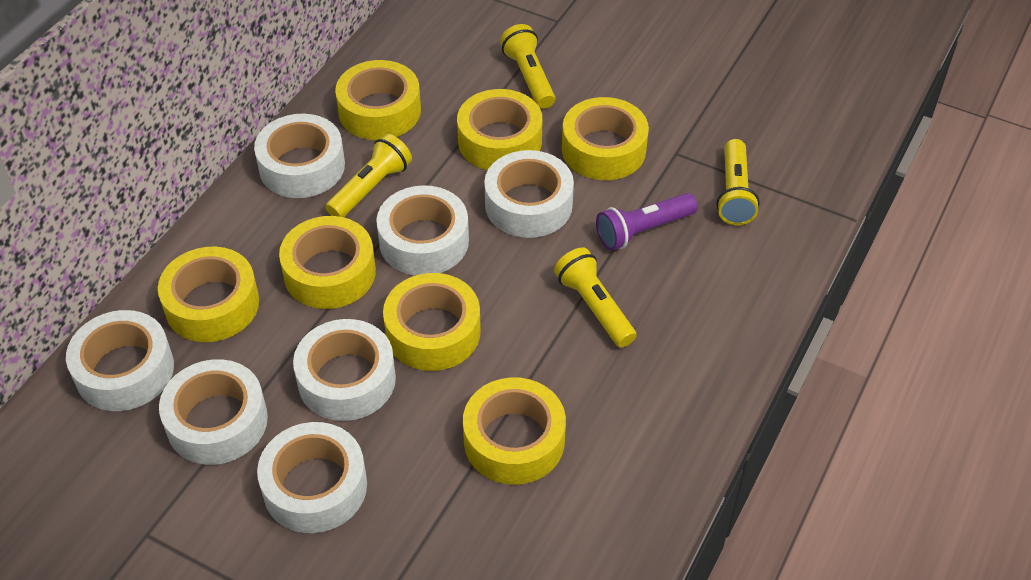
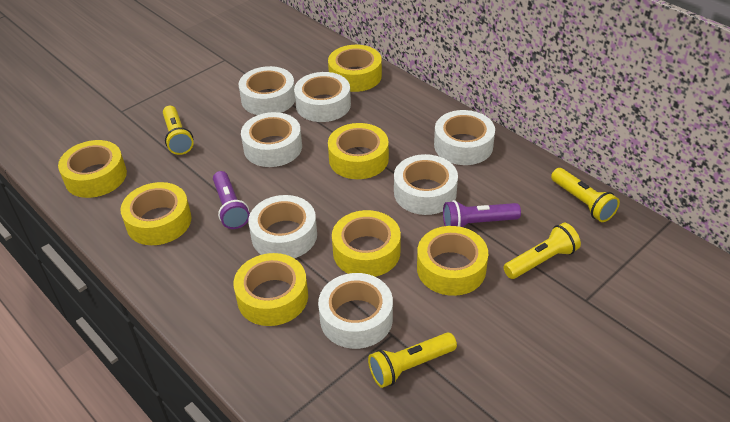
purple flashlight: [596,193,698,250] = 1 -> [213,171,250,229] [443,200,521,227] = 2

